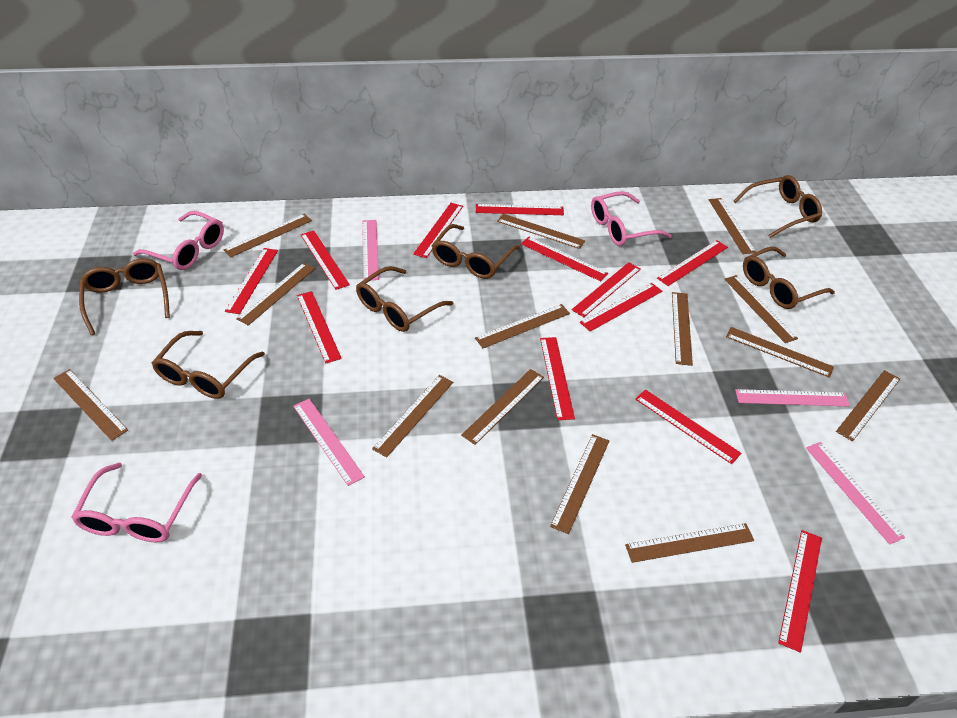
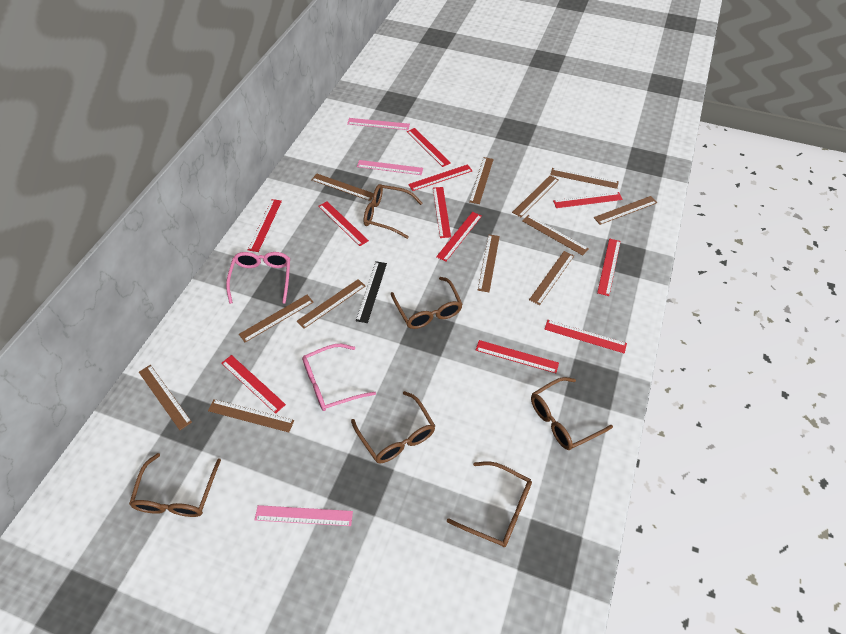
black ruler: none = 0 -> [356,261,387,323] = 1
brown ruler: [53,369,128,441] [224,214,312,257] [236,263,315,326] [372,375,453,458] [461,369,544,445] [475,304,570,348] [497,214,585,249] [550,434,609,534] [625,523,754,563] [672,292,693,366] [709,198,756,254] [724,275,798,343] [726,327,834,378] [836,370,900,441] = 14 -> [139,365,192,430] [208,399,294,432] [239,295,314,342] [297,279,365,329] [311,174,374,201] [469,157,494,204] [478,235,500,292] [512,175,559,217] [522,215,589,256] [529,251,574,305] [550,168,619,189] [594,196,657,225] = 12
pink glasses: [71,462,202,542] [133,211,224,270] [591,191,672,246] = 3 -> [226,252,290,304] [302,344,376,411] = 2
pink ruler: [293,399,365,486] [362,220,379,280] [735,389,850,406] [806,442,905,545] = 4 -> [255,505,353,526] [347,118,410,130] [357,160,423,175] = 3
red ruler: [225,248,278,314] [297,291,342,363] [301,231,350,290] [413,203,463,258] [476,204,564,215] [521,237,608,281] [540,337,575,420] [572,262,641,317] [580,283,662,331] [635,389,741,464] [657,240,728,286] [778,530,822,653] = 12 -> [221,355,286,414] [248,199,282,252] [318,201,369,246] [407,128,451,167] [408,164,473,191] [433,187,451,238] [436,212,482,262] [476,340,559,373] [544,320,627,354] [553,192,623,208] [597,238,621,296] = 11

